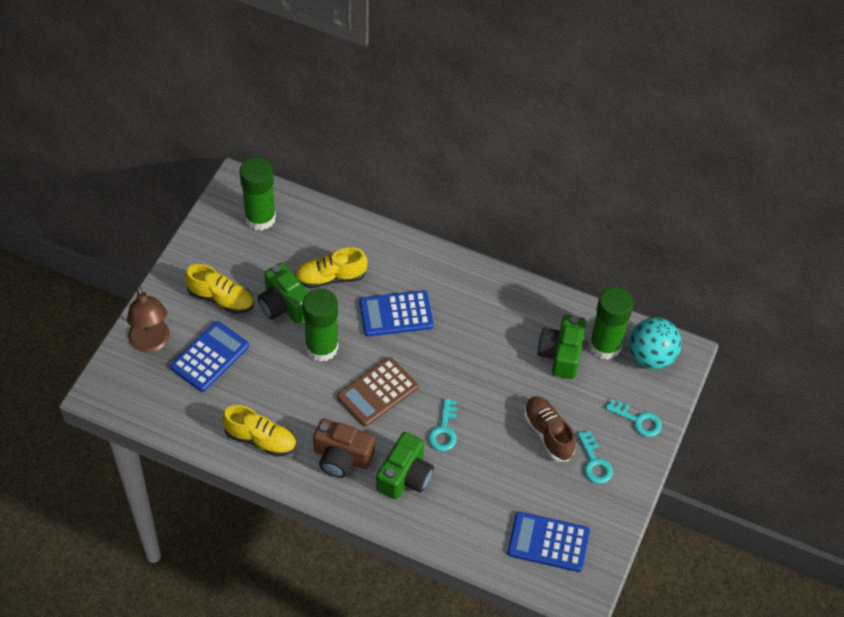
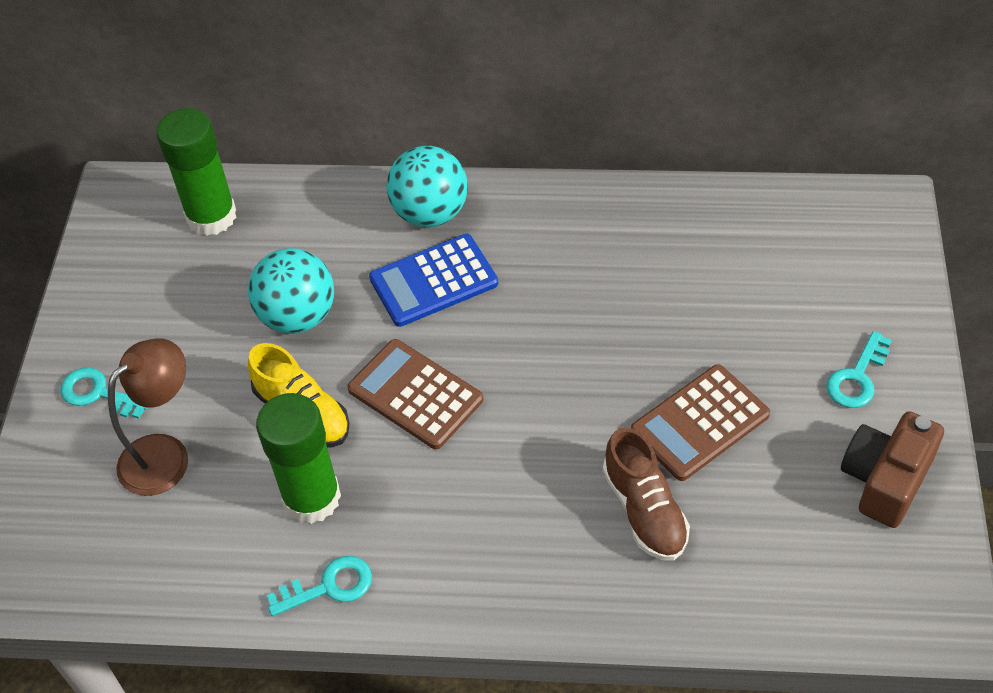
blue calculator: [170,321,249,392] [359,290,434,337] [508,512,590,572] = 3 -> [369,234,498,327] = 1
brown calculator: [337,357,418,427] = 1 -> [347,339,483,449] [631,364,770,481] = 2
green camera: [258,263,309,324] [376,432,434,500] [538,315,586,379] = 3 -> none = 0
green glue stick: [239,157,276,231] [302,288,338,362] [589,287,634,360] = 3 -> [156,108,236,236] [256,393,341,524] = 2
turquoise ball: [629,318,681,369] = 1 -> [248,248,334,334] [387,146,468,227] = 2
yellow shoe: [185,264,254,314] [222,405,296,457] [295,247,367,289] = 3 -> [248,343,350,447] = 1

